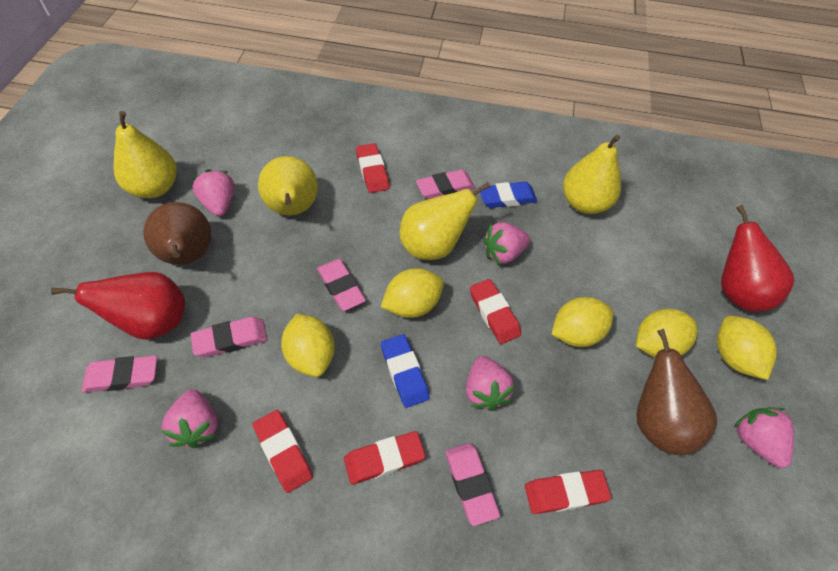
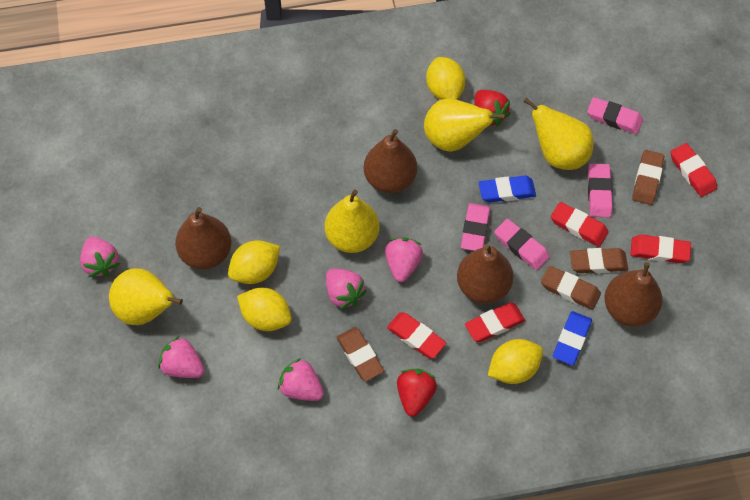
brown eraser: none = 0 -> [337,327,384,381] [541,266,601,310] [570,248,628,273] [632,150,664,205] = 4
brown pear: [143,202,211,265] [636,329,717,455] = 2 -> [175,207,231,270] [364,129,417,193] [457,244,514,304] [604,262,662,327] = 4
pink eraser: [82,356,157,392] [191,317,267,357] [317,259,366,311] [416,170,475,199] [445,443,500,526] = 5 -> [461,203,490,251] [494,219,550,270] [587,97,643,134] [588,164,613,217] = 4
red pear: [51,272,185,340] [721,205,794,311] = 2 -> none = 0
red strawberry: none = 0 -> [397,369,437,416] [475,90,511,127] = 2
yellow lemon: [281,314,335,377] [381,268,444,318] [552,297,614,347] [636,309,697,357] [717,316,777,380] = 5 -> [228,240,280,284] [237,288,292,331] [426,57,465,100] [488,339,543,384] = 4

